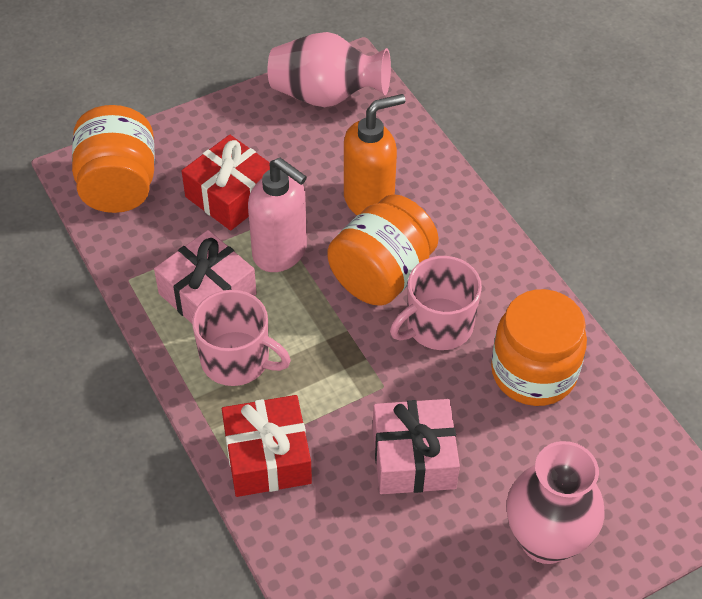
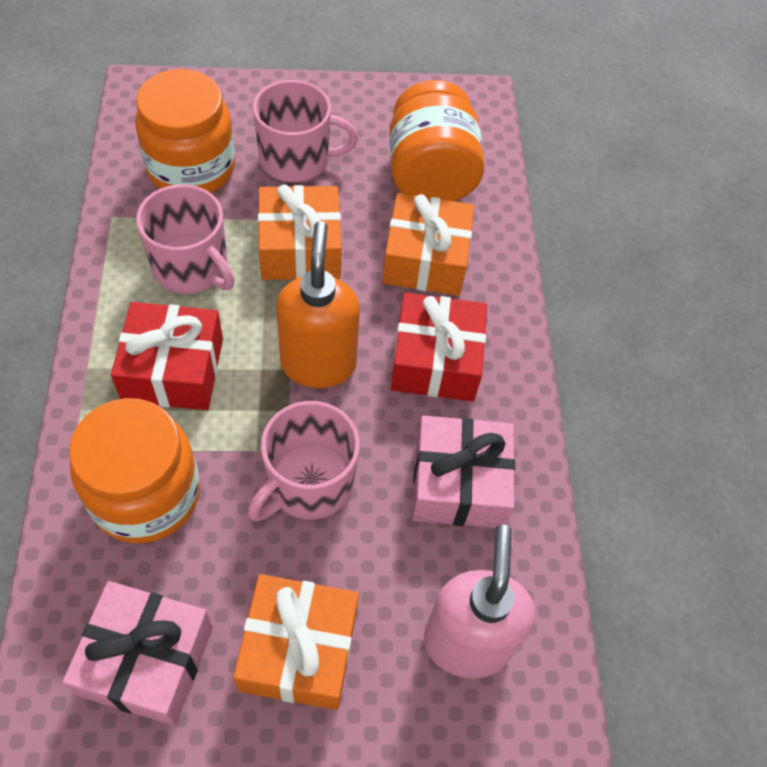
orange gift: none = 0 -> [233,574,359,710] [258,184,342,280] [383,193,475,296] = 3
pink mug: [192,290,291,386] [390,256,482,350] = 2 -> [136,184,235,294] [248,401,360,521] [253,80,358,182] = 3
pink vase: [268,32,391,107] [507,441,605,564] = 2 -> none = 0

